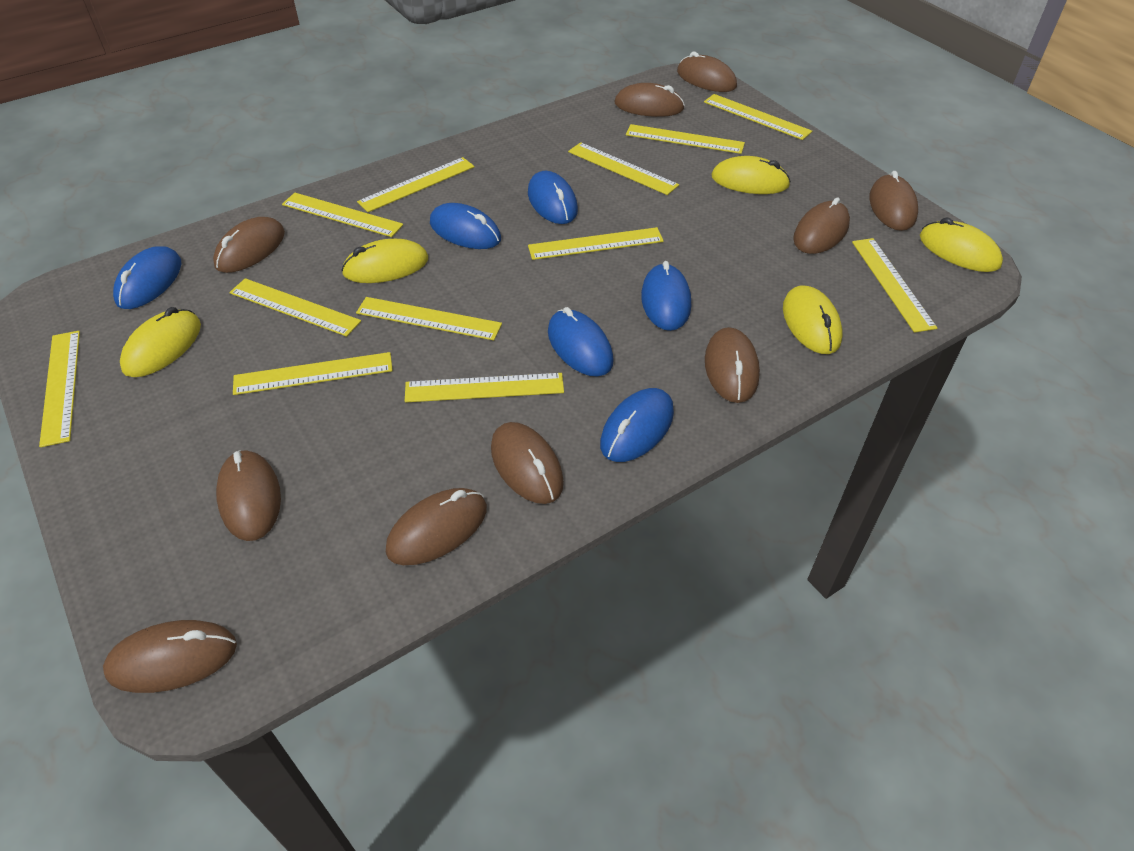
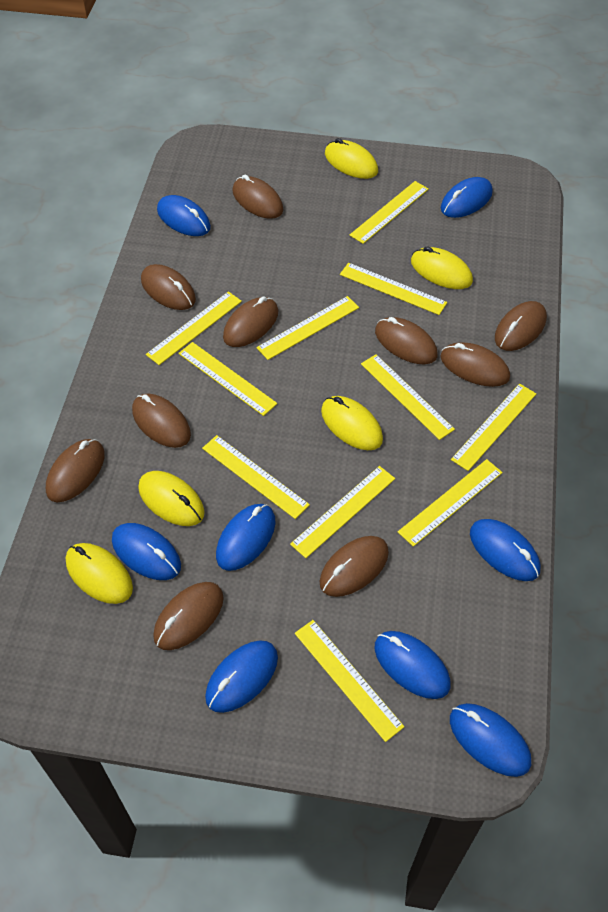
blue mouse: [113,246,181,309] [430,203,501,249] [528,171,578,224] [548,307,614,376] [600,388,674,462] [641,261,691,331] = 6 -> [112,523,181,580] [157,195,211,236] [205,640,278,713] [216,504,276,571] [374,631,451,699] [441,177,493,218] [450,703,531,777] [470,519,540,581] = 8
yellow ruler: [39,331,80,447] [229,278,361,337] [233,352,393,395] [282,193,403,237] [356,297,502,341] [357,157,475,212] [405,373,564,403] [528,227,664,260] [568,142,679,195] [626,124,745,154] [704,94,812,140] [852,238,937,333] = 12 -> [146,291,242,365] [178,342,277,416] [202,435,310,519] [256,296,359,360] [290,466,395,558] [295,620,404,742] [340,263,447,315] [349,181,429,244] [361,354,455,440] [398,459,503,547] [451,383,536,471] = 11

